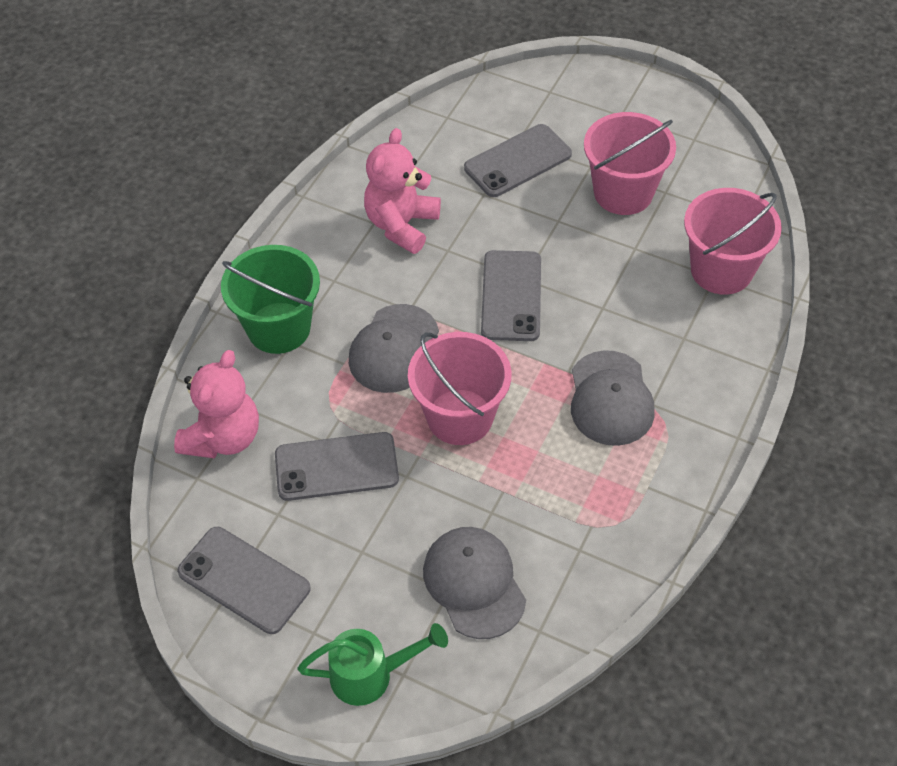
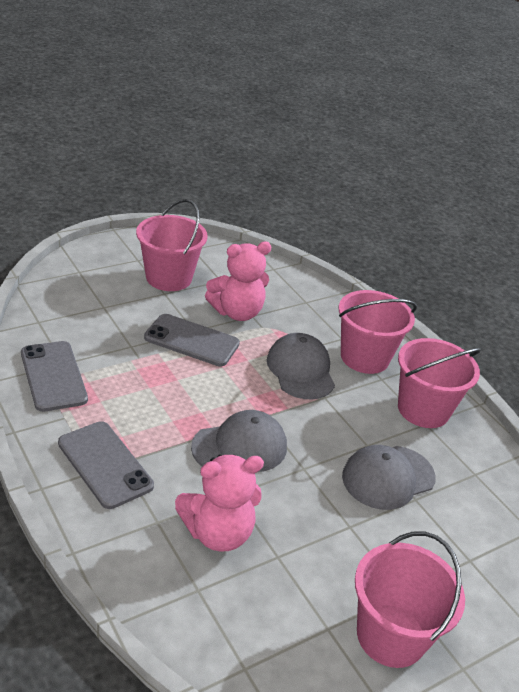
green bucket: [221,245,320,354] = 1 -> none = 0
green watering can: [297,623,448,706] = 1 -> none = 0
grey phone: [177,527,311,634] [275,432,399,501] [464,124,572,197] [481,250,541,341] = 4 -> [21,341,88,412] [58,421,154,509] [144,314,240,367] = 3
pink bucket: [408,332,512,445] [584,112,676,215] [684,188,782,295] = 3 -> [136,199,208,291] [339,290,417,374] [355,531,465,668] [398,338,481,428] = 4

